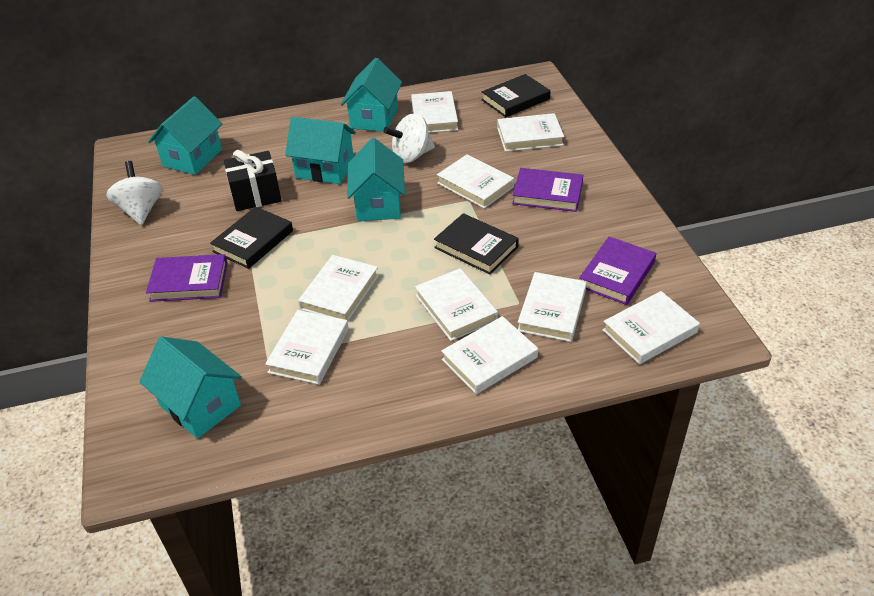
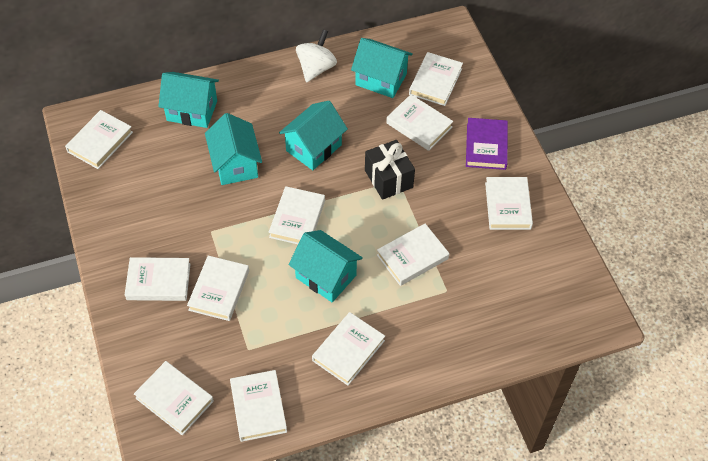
black book: [210,207,293,269] [434,213,519,275] [482,74,551,117] = 3 -> none = 0
purple book: [146,254,228,302] [512,168,583,212] [579,237,656,305] = 3 -> [466,118,508,170] = 1
white book: [265,310,349,385] [298,255,379,321] [411,91,458,133] [415,268,498,341] [437,154,514,209] [441,316,538,394] [497,113,564,152] [518,272,587,342] [602,291,700,364] = 9 -> [65,110,133,169] [125,257,191,301] [134,361,214,435] [187,255,249,321] [230,370,287,442] [269,186,325,244] [312,312,385,386] [377,224,449,286] [386,94,453,151] [409,52,463,106] [485,177,533,230] = 11
white spinning top: [106,161,162,225] [384,113,435,163] = 2 -> [296,30,337,82] = 1

